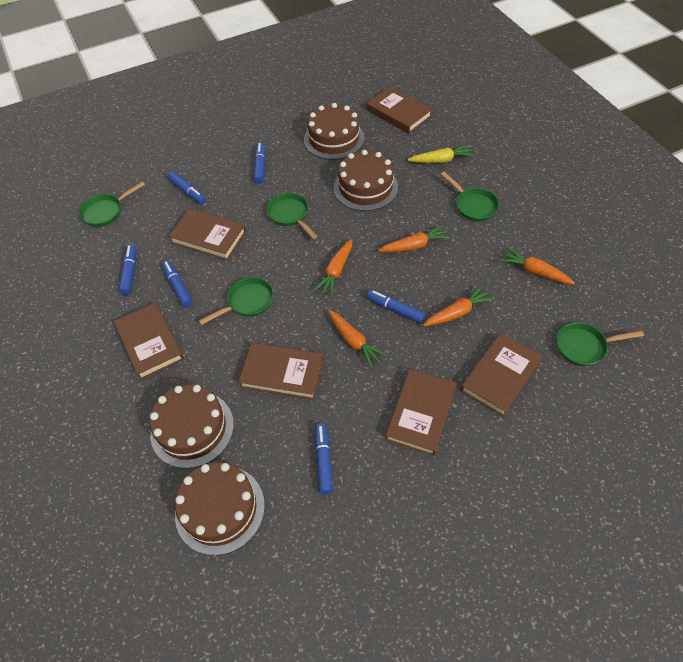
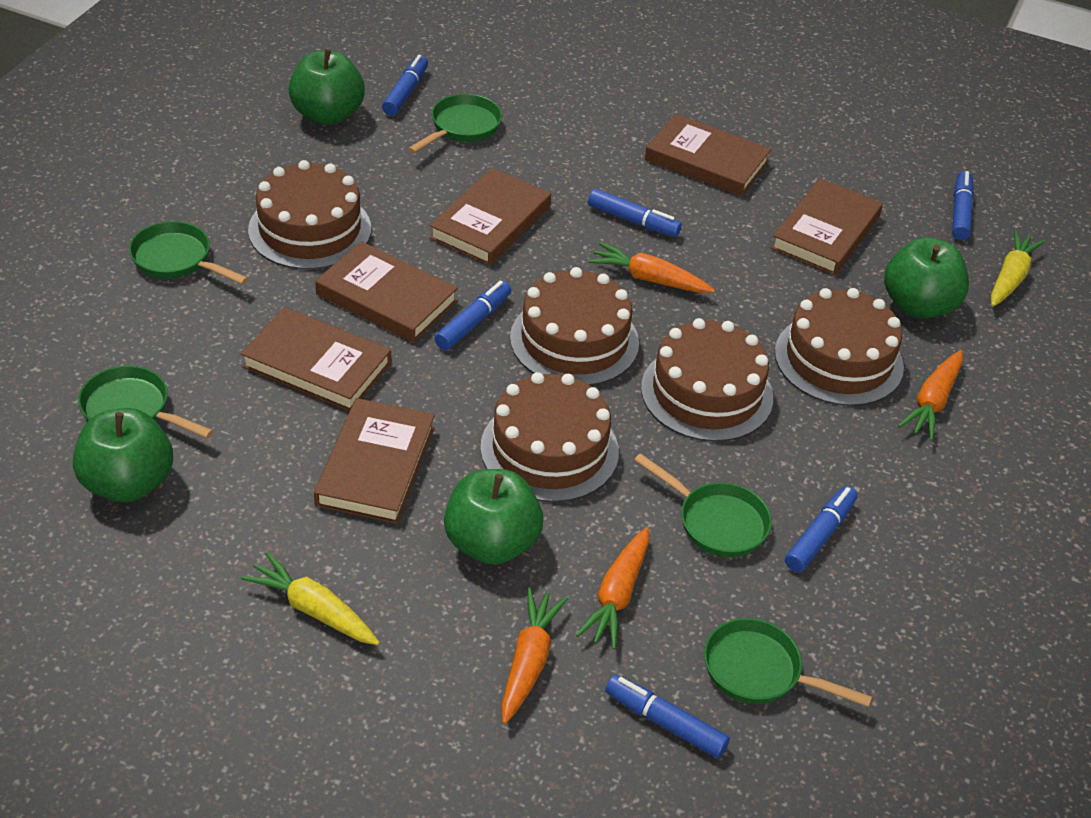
brown cake: [150,385,234,468] [175,462,265,555] [304,103,364,160] [333,150,398,211] = 4 -> [248,160,371,270] [480,372,619,502] [510,267,639,386] [641,318,773,442] [775,288,904,406] = 5
green apple: none = 0 -> [73,408,173,502] [289,49,365,125] [444,469,543,565] [884,237,969,318] = 4
orange carrot: [314,239,352,296] [328,310,387,368] [379,225,450,252] [423,285,494,326] [499,248,575,284] = 5 -> [501,588,568,724] [576,527,649,649] [588,242,715,293] [898,350,963,441] = 4
yellow carrot: [408,145,474,163] = 1 -> [241,552,380,645] [991,230,1045,306] = 2

